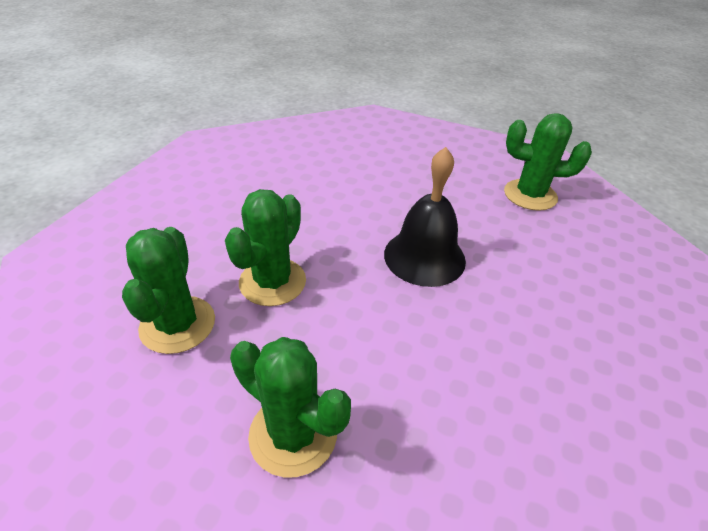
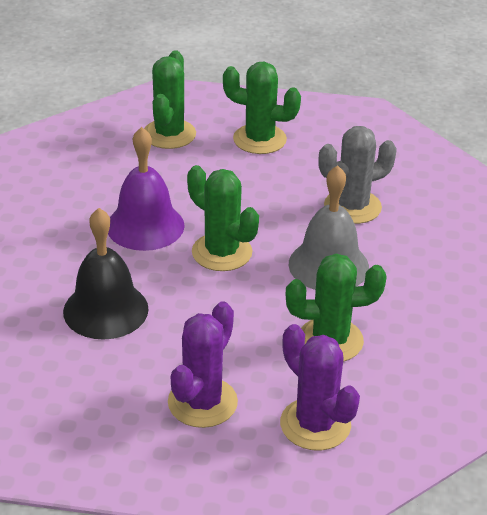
grey bell: none = 0 -> [289,165,369,290] = 1
grey cactus: none = 0 -> [318,126,397,224] = 1
purple bell: none = 0 -> [108,127,185,251] = 1
purple cactus: none = 0 -> [168,301,238,428] [280,324,360,451] = 2

